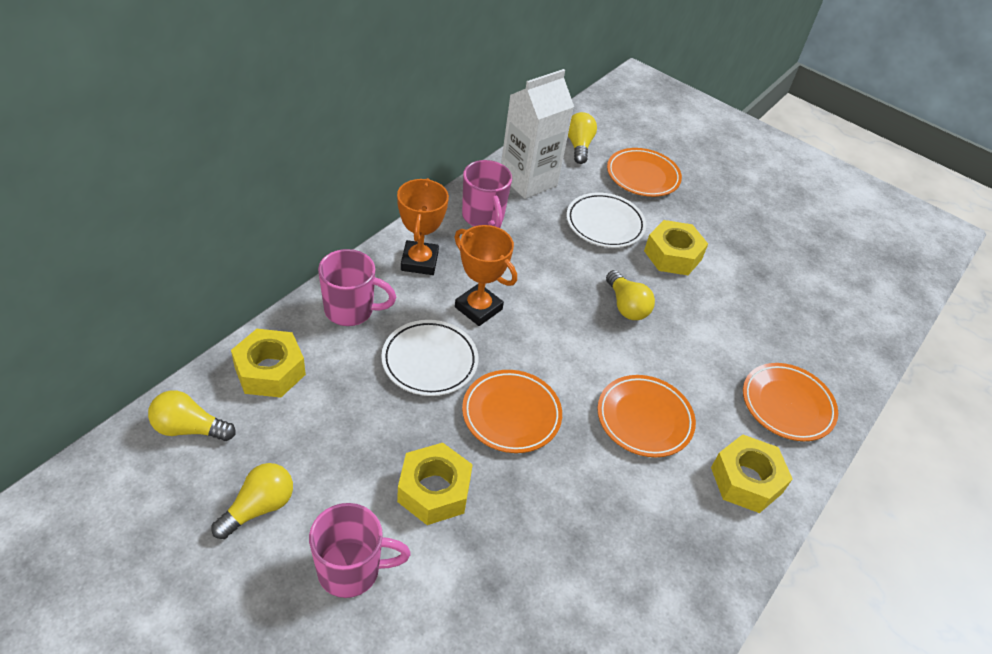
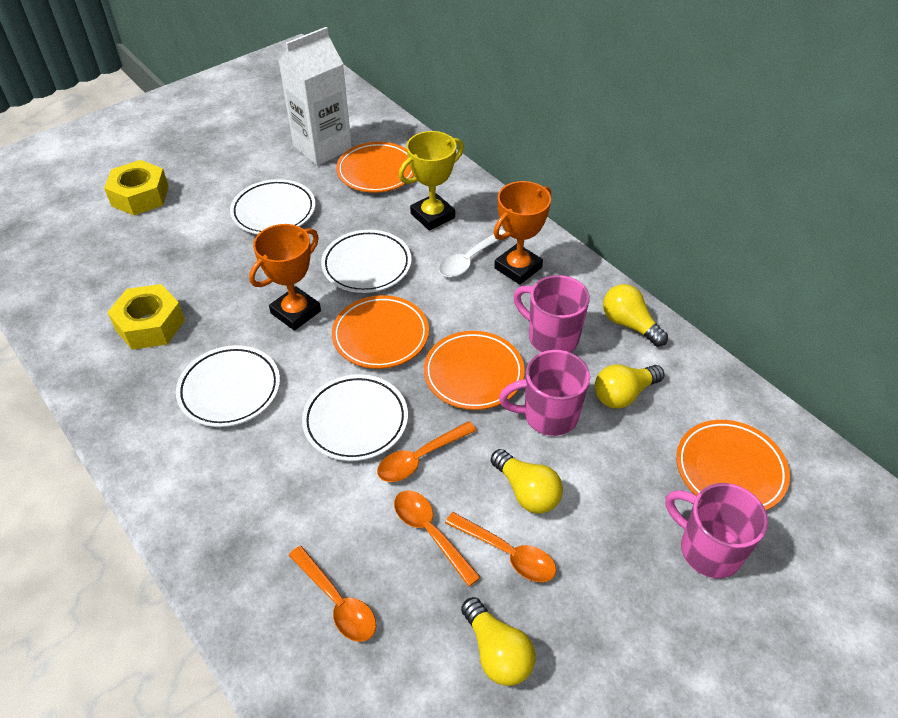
orange spoon: none = 0 -> [289,546,376,642] [377,421,477,482] [394,490,481,587] [445,512,556,582] = 4
white plate: [381,320,478,396] [566,193,646,248] = 2 -> [176,345,280,427] [230,179,316,234] [302,374,408,461] [321,230,412,293] = 4
white spoon: none = 0 -> [439,229,506,277] = 1
yellow nut: [231,329,306,398] [397,443,473,525] [644,220,708,275] [711,434,793,513] = 4 -> [104,160,169,215] [107,284,185,350] = 2
yellow trophy: none = 0 -> [399,131,464,231] = 1

